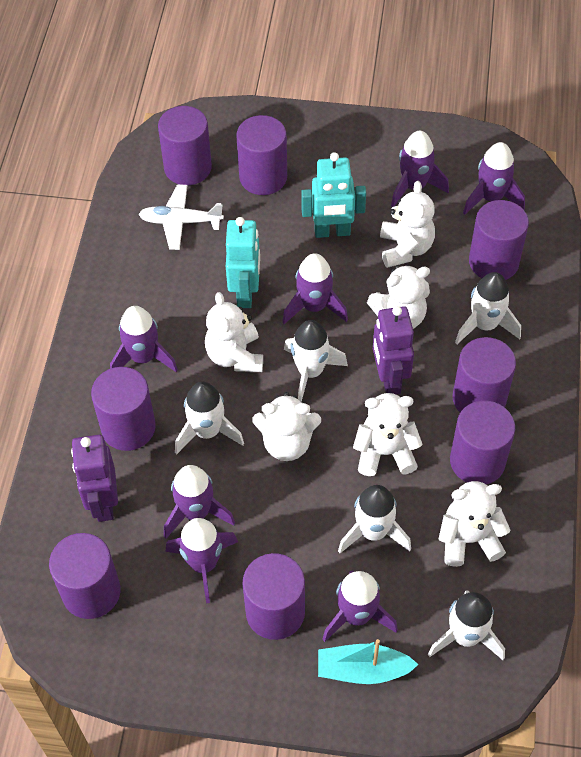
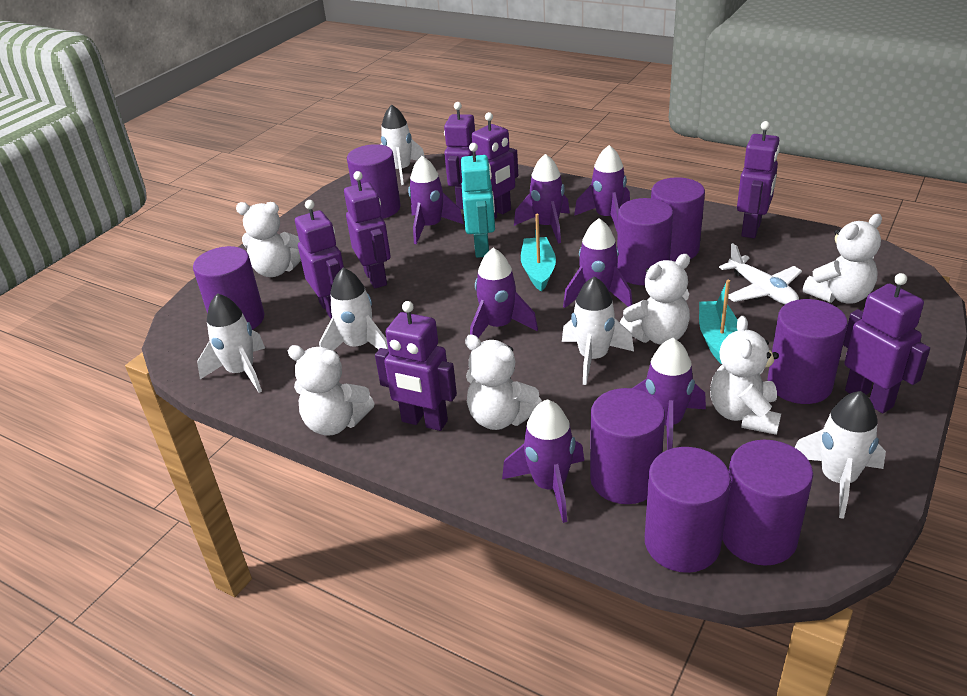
purple robot: [71,435,118,522] [373,306,414,395] = 2 -> [295,200,344,319] [344,171,391,288] [375,301,457,431] [444,102,475,209] [472,112,518,219] [737,121,780,238] [843,273,930,414] = 7
turquoise boat: [318,639,419,684] = 1 -> [521,214,556,292] [699,280,738,364] = 2
turquoise robot: [226,217,260,308] [301,152,366,238] = 2 -> [461,143,495,258] = 1

